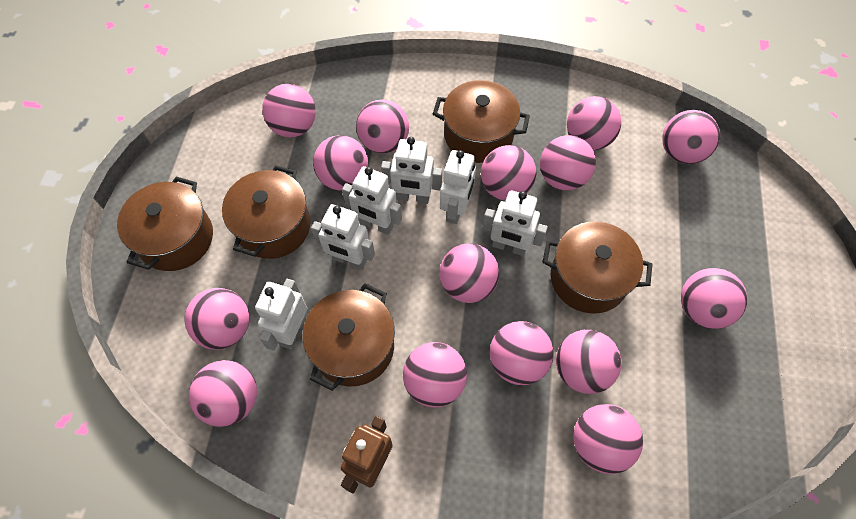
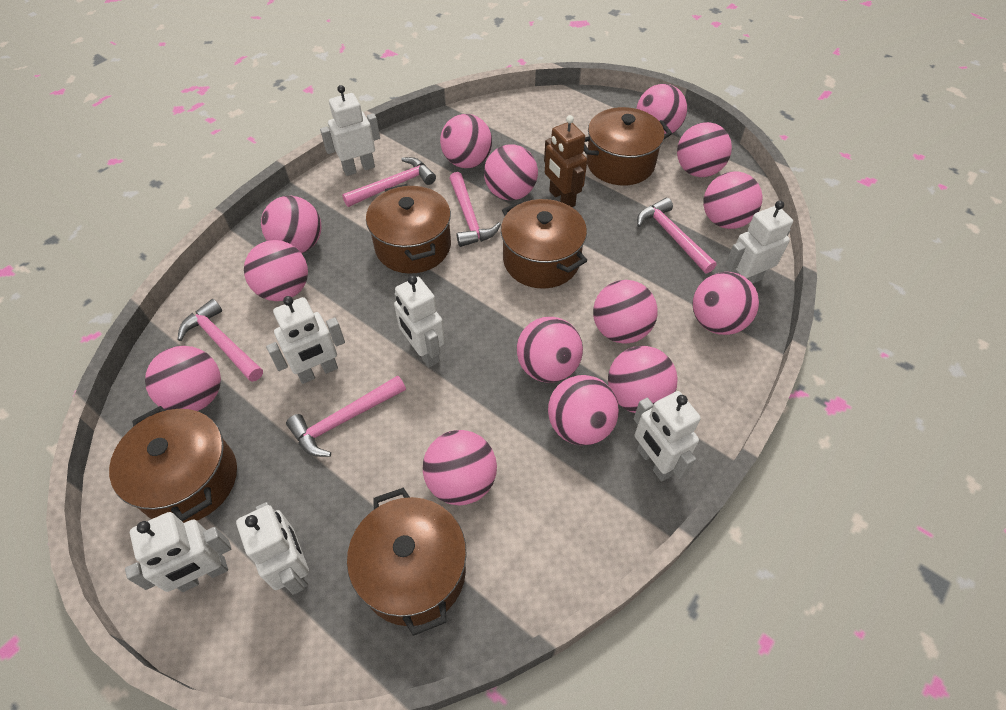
pink ball: [184,288,249,350] [189,360,257,427] [262,84,316,137] [313,135,368,190] [356,100,409,154] [403,342,467,407] [440,243,499,303] [481,145,536,201] [490,321,554,385] [540,135,596,190] [556,330,622,394] [567,96,621,150] [573,404,643,474] [663,110,720,164] [681,268,748,329] = 15 -> [145,346,221,411] [244,240,308,301] [261,196,321,253] [423,430,497,505] [440,114,492,168] [484,144,538,200] [517,317,583,383] [548,375,619,445] [593,280,658,344] [608,346,678,413] [636,84,687,134] [677,122,732,177] [692,272,759,335] [703,171,763,229] = 14
pink hammer: none = 0 -> [178,299,263,382] [286,375,406,457] [342,157,436,207] [449,172,501,247] [637,198,717,274] = 5
white robot: [255,279,307,351] [311,204,375,270] [342,166,402,235] [381,137,442,204] [440,150,476,224] [482,190,548,256] = 6 -> [125,512,231,592] [236,502,309,595] [266,296,345,384] [320,85,380,176] [394,275,445,368] [634,391,701,482] [725,201,793,283] = 7

